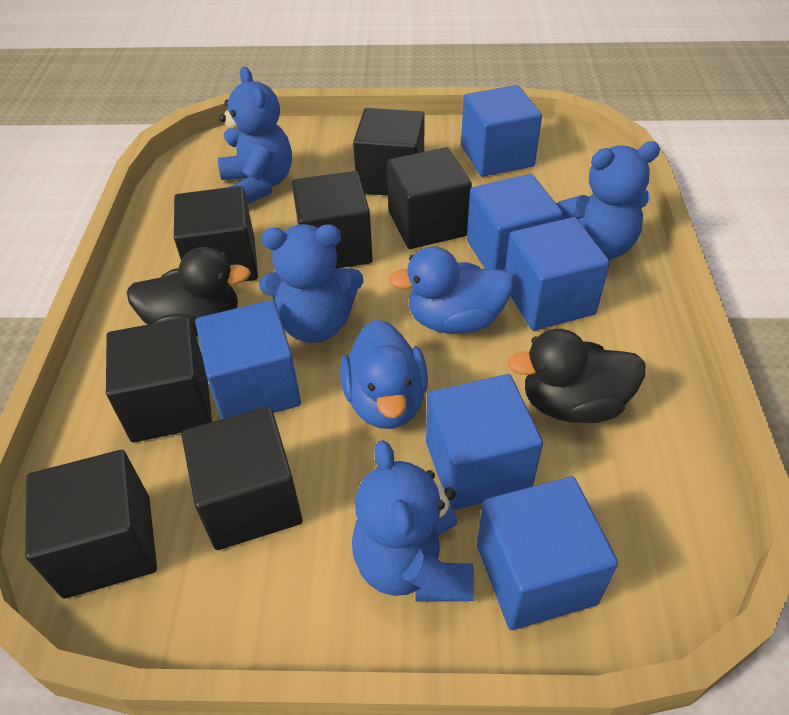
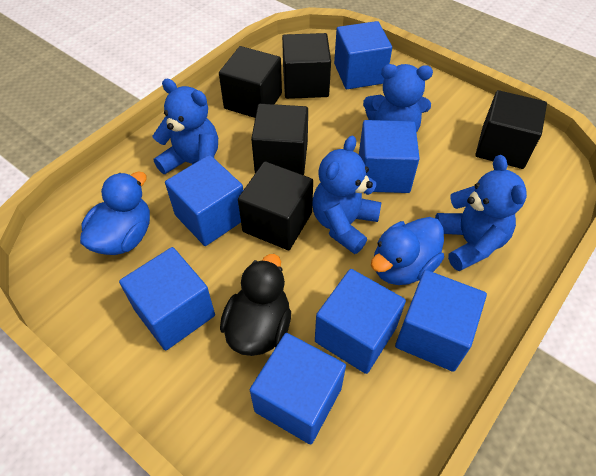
black cube: [25,450,157,599] [106,318,212,442] [174,186,258,282] [181,406,303,550] [292,171,373,269] [353,108,425,196] [387,147,472,249] = 7 -> [219,46,282,118] [238,162,313,250] [251,104,308,175] [282,33,331,99] [475,90,547,169] = 5
black duck: [127,247,251,337] [508,329,645,423] = 2 -> [220,254,291,356] = 1
blue cube: [195,300,301,419] [426,374,543,510] [461,85,542,177] [467,174,563,270] [477,476,618,630] [505,217,610,331] = 6 -> [119,247,215,350] [165,155,243,246] [250,333,346,444] [315,269,406,374] [334,21,392,89] [359,120,420,193] [395,270,487,372] = 7

